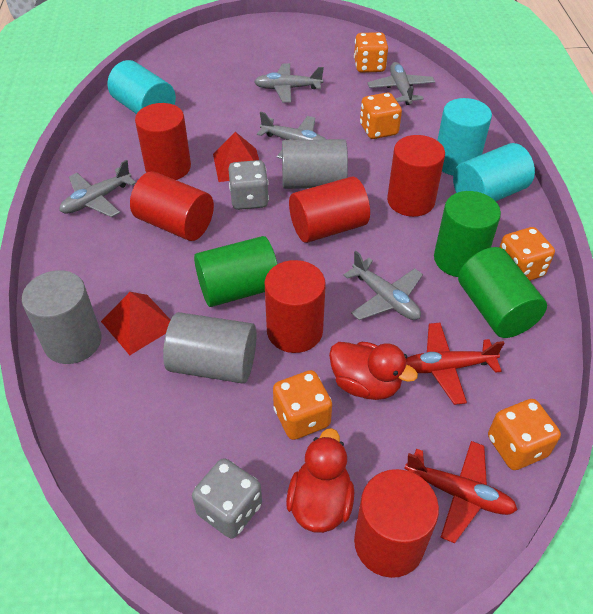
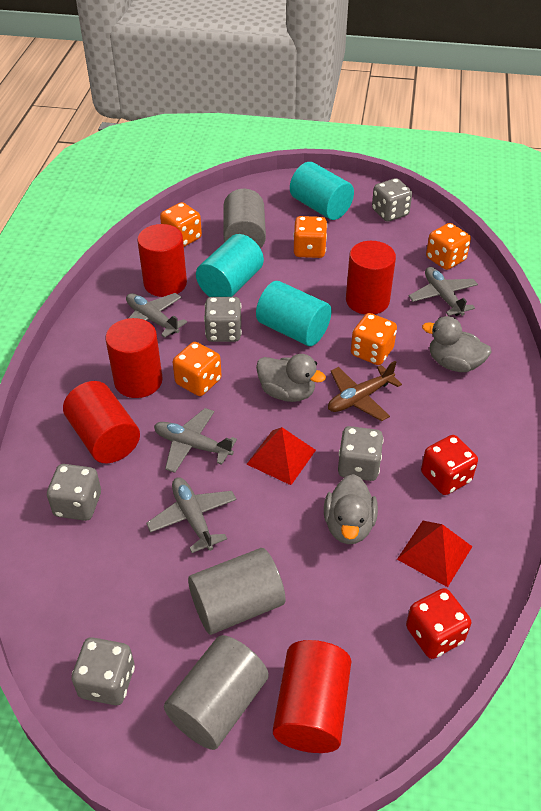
brown plane: none = 0 -> [328,361,402,421] = 1
green cylinder: [194,236,277,307] [434,191,501,277] [458,247,547,338] = 3 -> none = 0
grey dice: [192,458,262,539] [228,160,269,210] = 2 -> [47,464,101,521] [71,637,135,705] [204,297,242,342] [338,426,384,481] [372,178,412,222] = 5
grey duck: none = 0 -> [256,354,326,402] [324,474,378,544] [422,316,492,372] = 3
grey plane: [59,160,136,217] [254,63,324,103] [257,112,326,159] [343,251,423,320] [368,62,435,105] = 5 -> [126,293,187,338] [146,477,237,553] [154,408,237,473] [409,267,478,316] = 4
red cylinder: [130,171,214,241] [135,103,191,180] [265,260,326,353] [289,177,370,243] [354,469,439,578] [387,135,445,217] = 6 -> [63,381,140,463] [106,318,163,398] [137,224,187,297] [273,640,351,753] [346,241,396,315] = 5
red dice: none = 0 -> [406,588,471,659] [421,435,478,495] = 2
red duck: [286,428,354,533] [329,342,418,400] = 2 -> none = 0
red plane: [404,441,517,543] [406,323,504,405] = 2 -> none = 0

